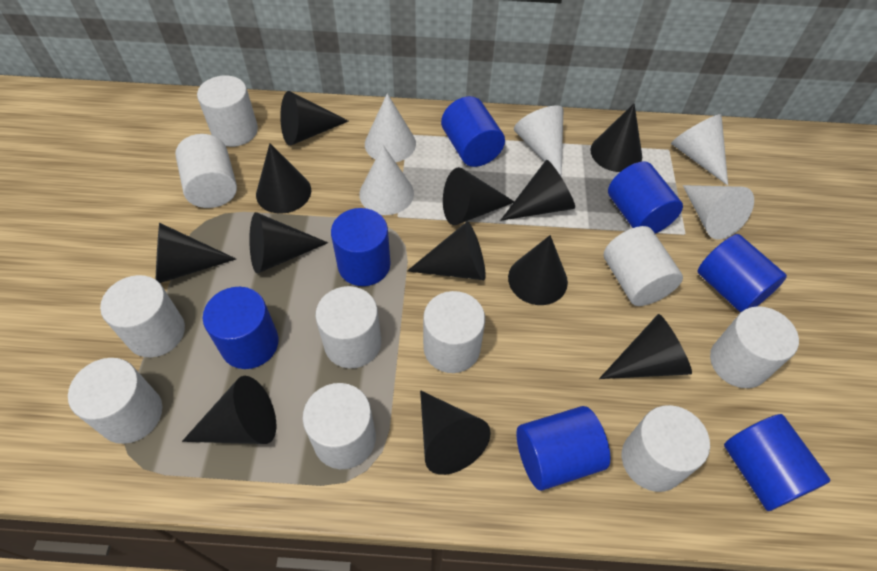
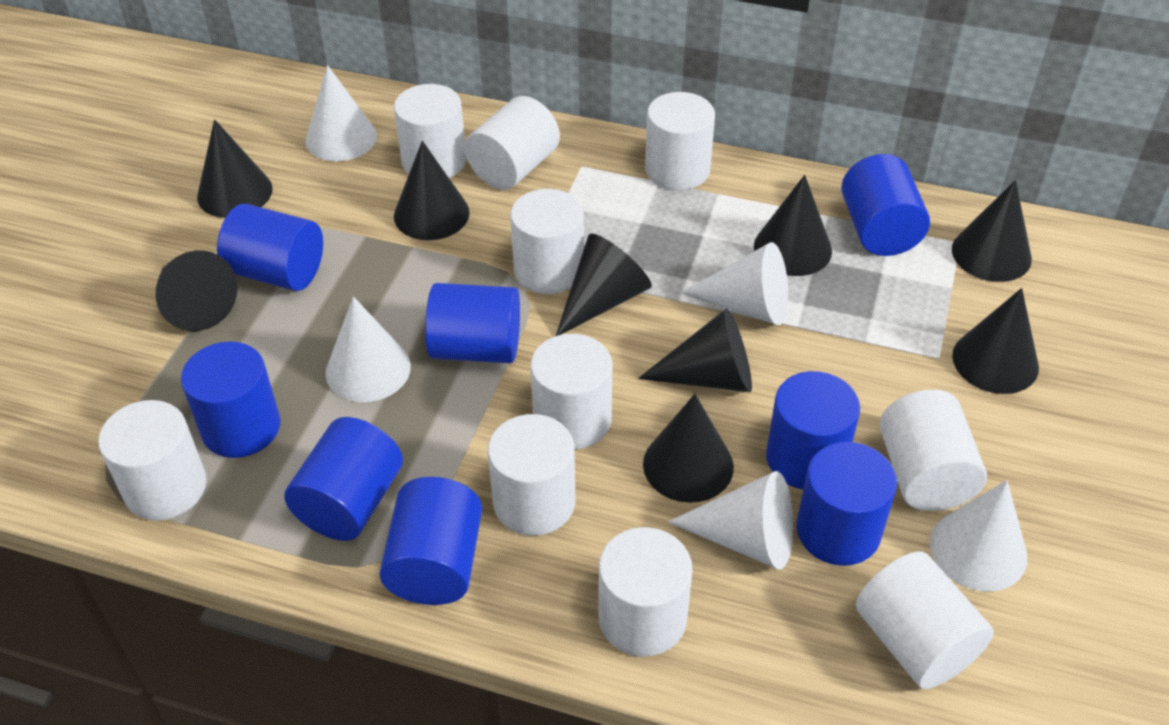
black cone: [156,223,236,283] [182,376,276,444] [249,212,328,273] [256,143,311,214] [280,91,349,146] [407,221,486,280] [420,390,491,475] [443,167,514,225] [500,160,575,221] [508,235,568,305] [590,104,642,172] [599,314,692,379] = 12 -> [156,250,238,331] [197,119,273,218] [394,141,470,240] [556,234,652,336] [638,308,752,392] [643,394,734,503] [754,175,832,276] [952,180,1032,282] [952,288,1039,394] = 9
blue cylinder: [203,287,279,369] [331,208,391,286] [441,96,505,167] [516,406,610,491] [608,161,683,234] [697,234,787,313] [724,414,831,511] = 7 -> [181,341,280,458] [217,204,323,291] [284,417,403,541] [379,477,482,605] [425,283,520,363] [766,371,860,489] [797,442,897,566] [841,154,930,256] = 8

